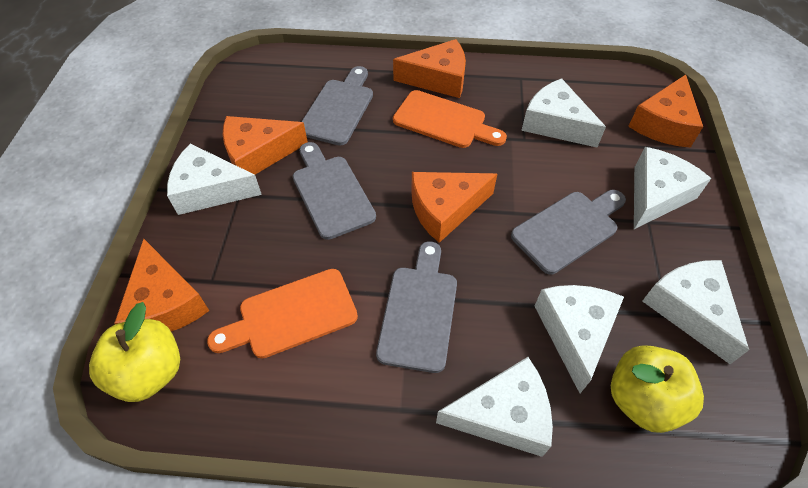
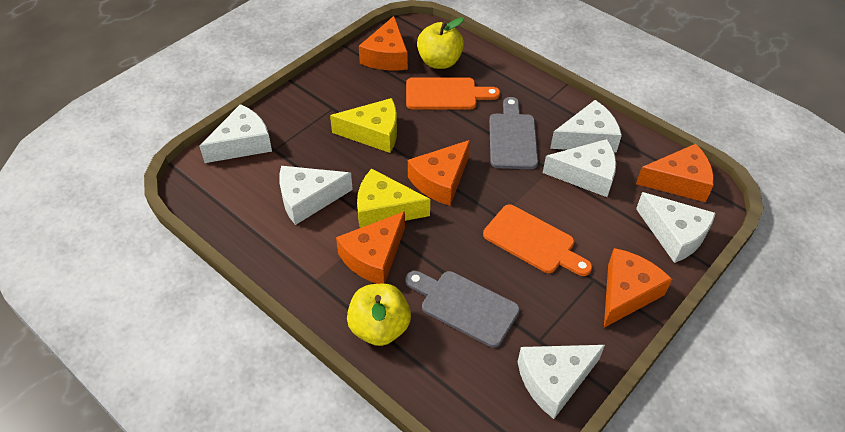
grey cutting board: [293,142,376,240] [301,66,373,146] [376,241,457,373] [511,190,626,274] = 4 -> [405,271,520,348] [489,97,538,169] = 2
yellow cheese: none = 0 -> [330,98,397,153] [357,169,430,228] = 2

